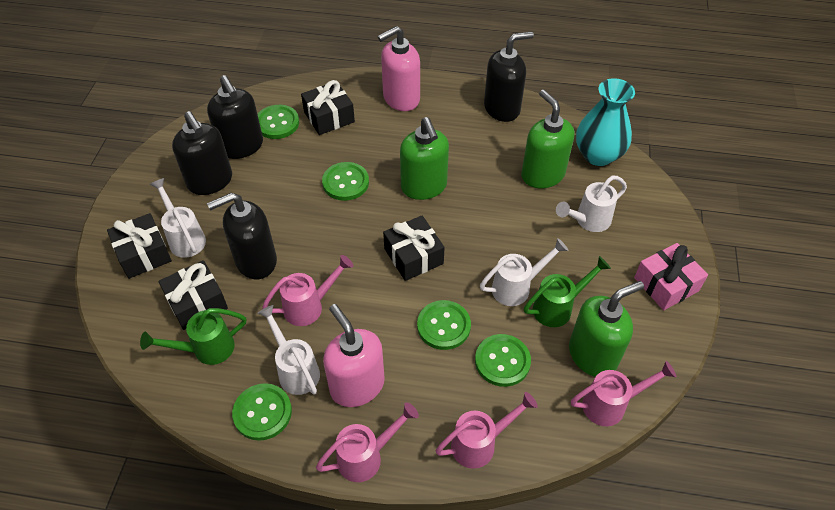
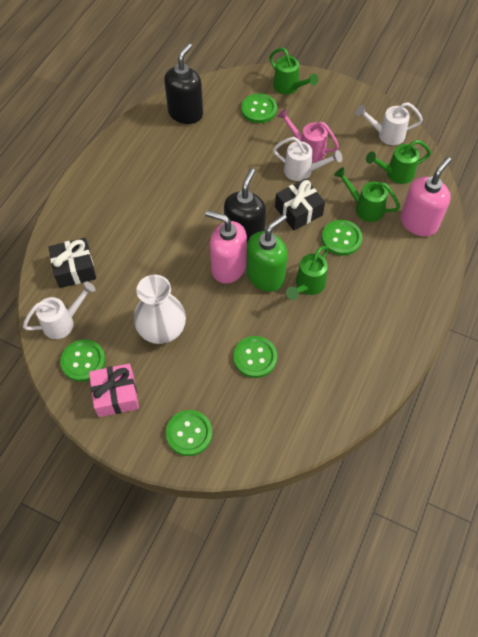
black gift: [107,213,172,279] [159,260,228,330] [301,80,355,135] [383,215,445,281] = 4 -> [48,238,96,288] [275,179,325,230] = 2
black soap dispenser: [172,111,232,195] [207,75,263,159] [207,193,277,279] [484,31,534,122] = 4 -> [164,43,203,124] [224,169,266,243] = 2
green soap dispenser: [400,117,449,200] [521,90,574,188] [569,281,644,377] = 3 -> [247,214,288,292] = 1
green watering can: [140,308,246,365] [524,256,611,327] = 2 -> [269,48,318,95] [286,246,329,300] [334,167,400,222] [366,140,431,184] = 4
pink watering can: [262,255,353,326] [316,402,419,482] [435,392,538,469] [571,361,676,426] = 4 -> [277,109,339,162] = 1
turquoise vase: [576,78,635,166] = 1 -> none = 0
white vase: none = 0 -> [134,275,186,344] = 1
white watering can: [150,178,206,258] [258,305,320,395] [480,238,568,306] [556,175,627,232] = 4 -> [23,281,96,339] [273,137,342,181] [356,102,423,145] = 3

